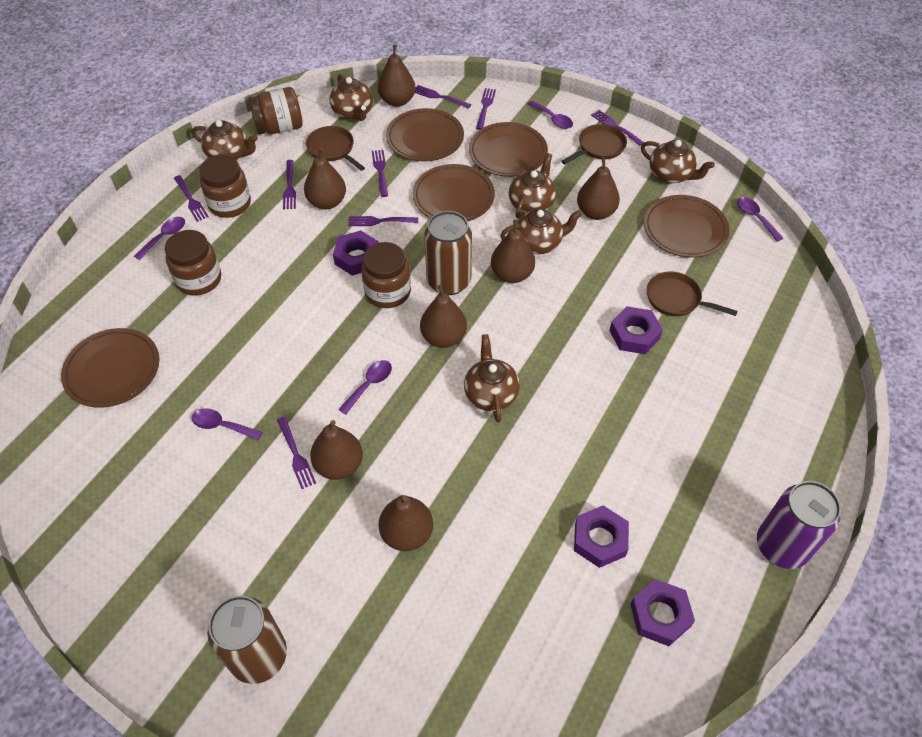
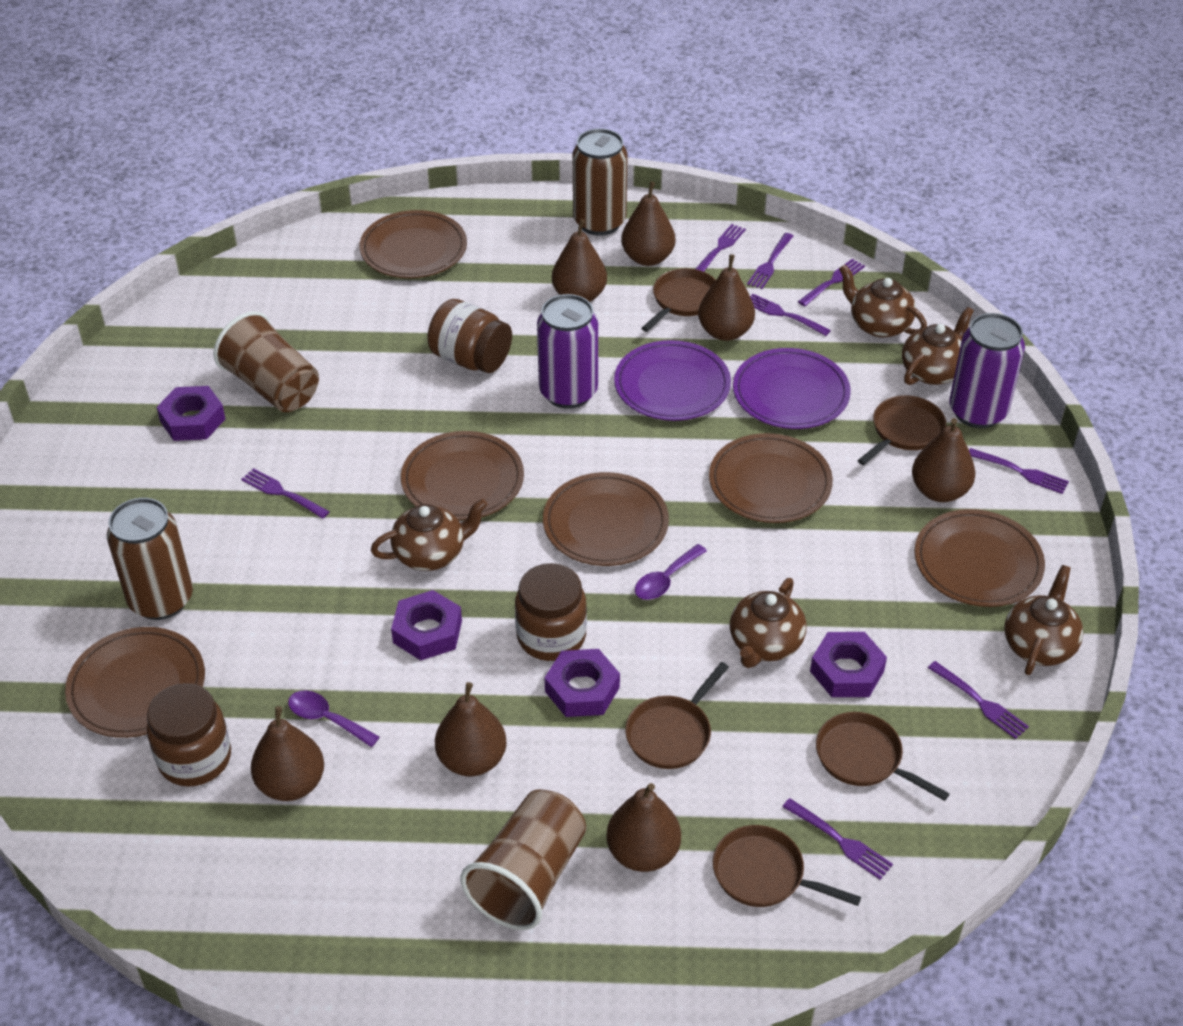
brown cup: none = 0 -> [213,311,319,412] [461,789,586,930] = 2
brown jar: [165,230,221,296] [199,155,251,218] [249,87,303,135] [361,242,411,308] = 4 -> [147,683,231,787] [427,299,512,373] [515,563,587,661] = 3
brown pan: [306,126,365,171] [561,124,627,164] [647,272,738,316] = 3 -> [625,662,729,769] [641,268,716,332] [713,825,861,907] [816,712,950,801] [857,395,946,465] = 5
brown plate: [61,328,160,408] [386,108,464,161] [413,164,495,222] [469,122,548,177] [644,195,730,258] = 5 -> [65,627,205,738] [359,210,467,278] [401,431,524,520] [543,472,669,566] [709,433,833,523] [914,509,1045,607] = 6
brown teapot: [192,120,258,160] [330,74,373,121] [464,334,520,423] [500,209,582,254] [509,153,556,219] [641,140,715,183] = 6 -> [371,499,487,571] [730,578,807,668] [839,264,927,338] [902,307,974,385] [1004,565,1083,675] = 5
purple can: [757,481,841,569] = 1 -> [537,294,598,409] [949,313,1025,428] = 2
purple plate: none = 0 -> [614,340,731,421] [733,348,851,429] = 2
purple spoon: [134,217,185,260] [192,408,263,440] [339,360,392,414] [528,100,573,129] [737,197,783,242] = 5 -> [288,690,379,747] [635,544,707,600] = 2

